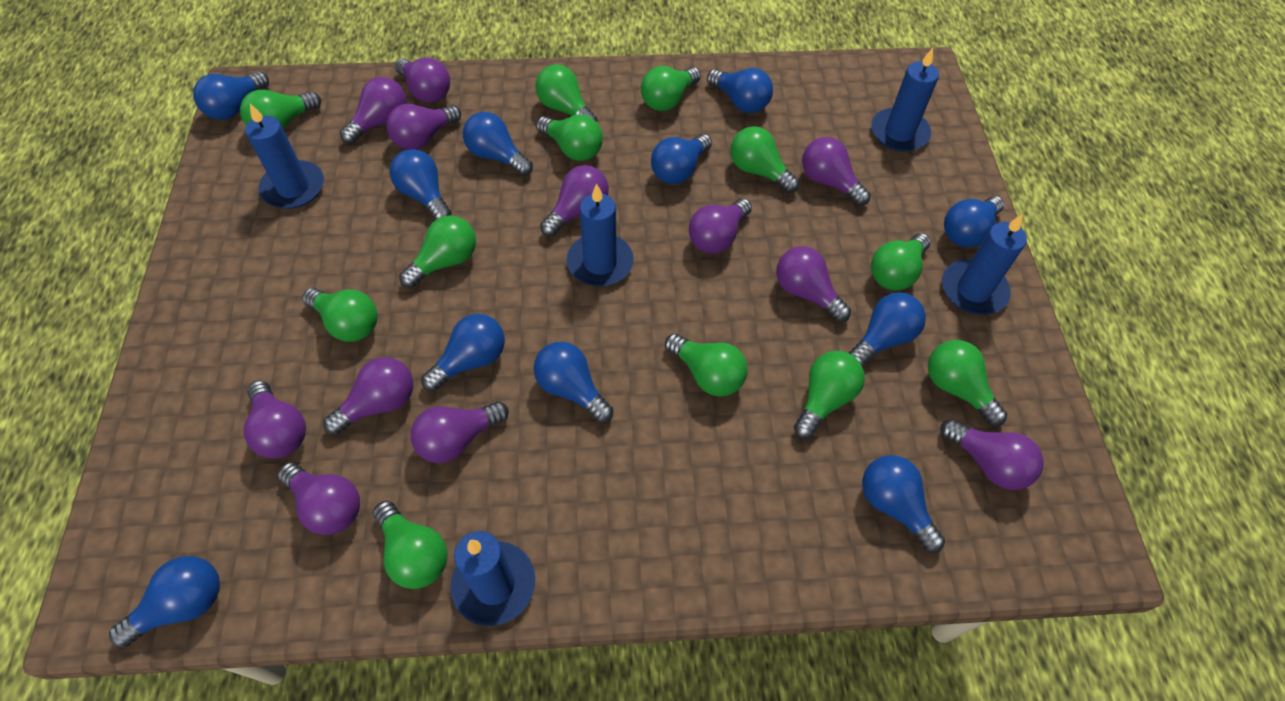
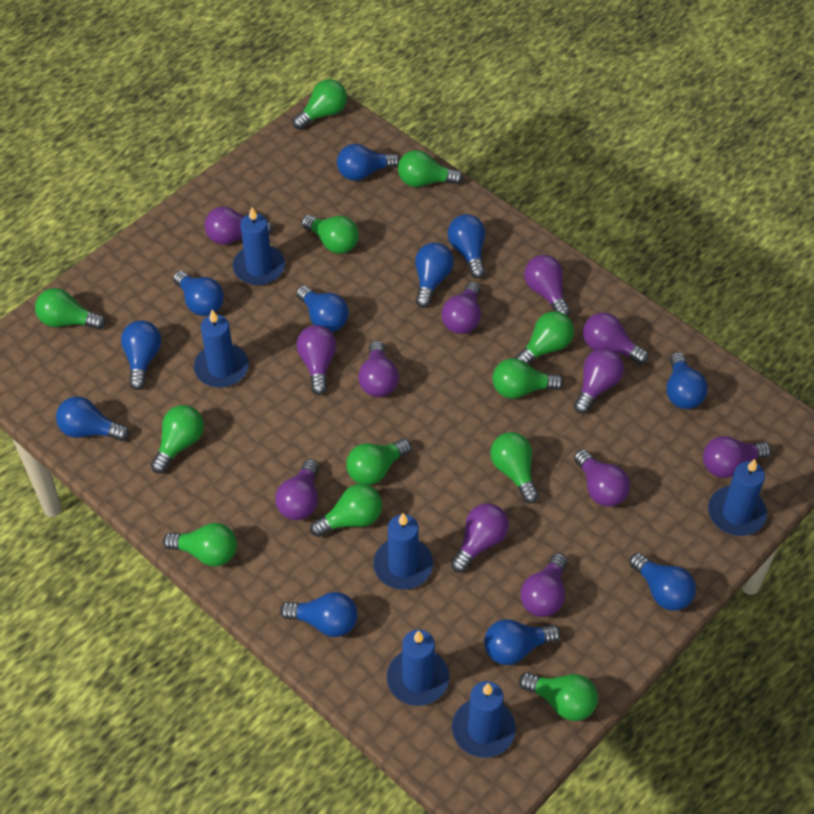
blue candle: [245,104,324,209] [450,531,535,626] [566,184,634,286] [871,48,939,152] [942,214,1027,314] = 5 -> [194,310,249,388] [232,207,285,285] [373,513,433,590] [387,630,450,706] [452,681,516,758] [708,459,767,536] = 6

